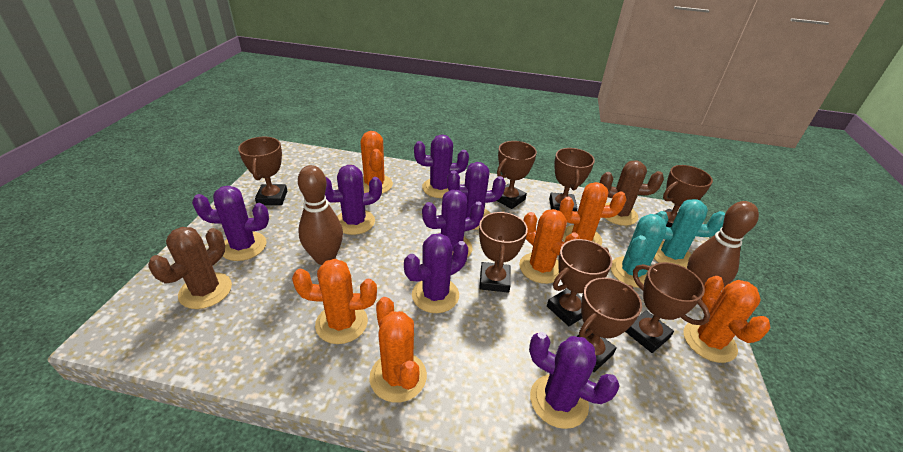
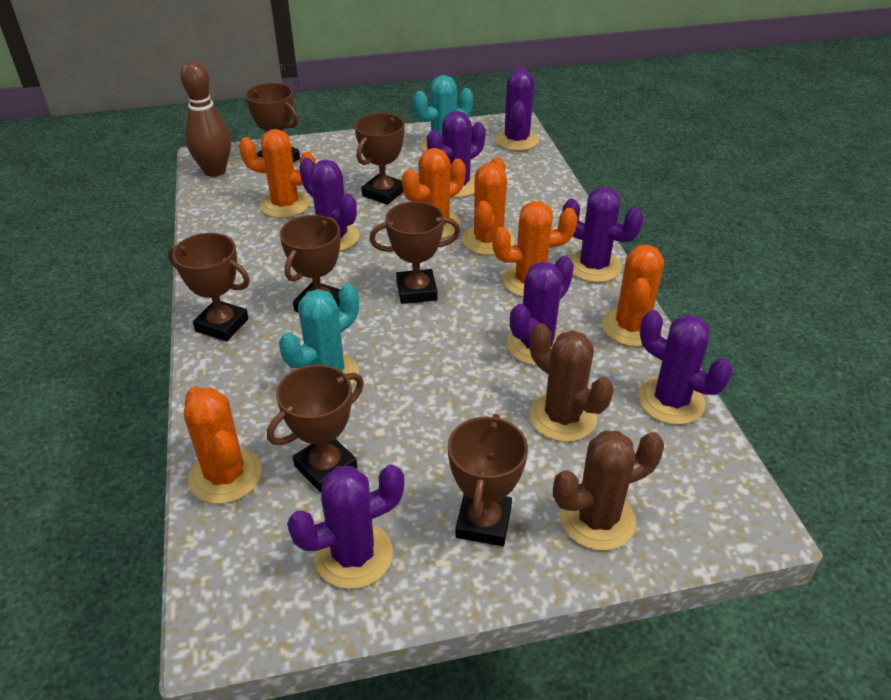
brown bowling pin: [298,165,343,265] [687,201,759,287] = 2 -> [180,60,231,177] = 1
brown trophy: [238,137,287,205] [479,212,528,293] [497,141,537,209] [547,239,613,326] [549,148,595,212] [576,277,642,372] [625,262,710,353] [655,165,713,228] = 8 -> [168,233,250,341] [245,83,300,163] [267,365,364,492] [280,215,341,313] [355,113,405,205] [369,201,460,304] [448,414,528,546] = 7

